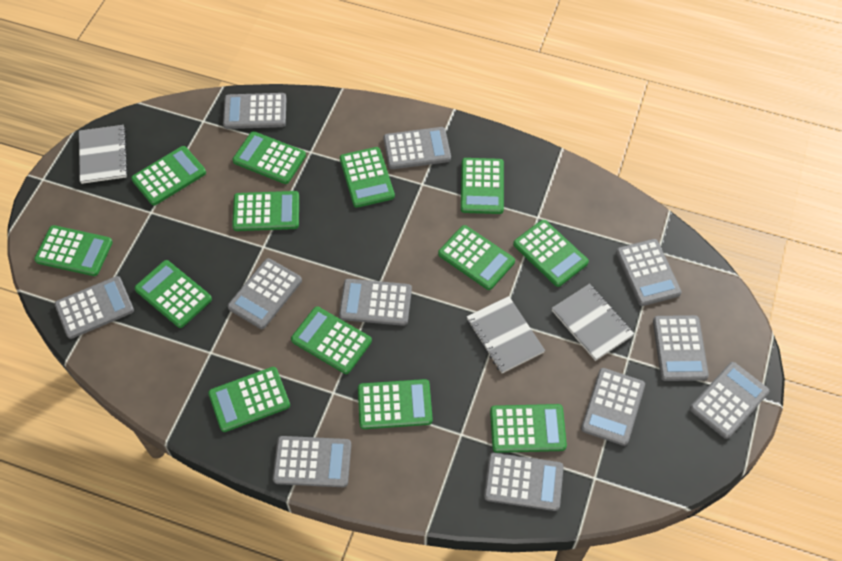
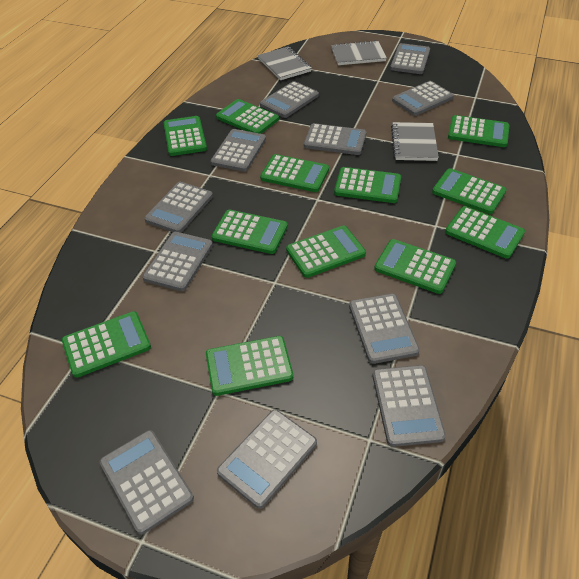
green calculator: [34,225,113,276] [131,146,206,206] [135,260,212,328] [208,367,290,432] [232,191,299,231] [233,131,306,184] [291,307,372,374] [340,147,395,208] [358,379,433,429] [438,225,515,290] [461,158,504,214] [490,404,567,453] [513,220,589,287] = 13 -> [62,311,151,378] [163,116,207,156] [206,336,293,396] [212,209,288,254] [216,99,279,134] [260,154,329,192] [286,226,366,278] [334,167,401,203] [374,239,456,294] [432,168,507,214] [445,206,525,259] [448,115,510,147] = 12

